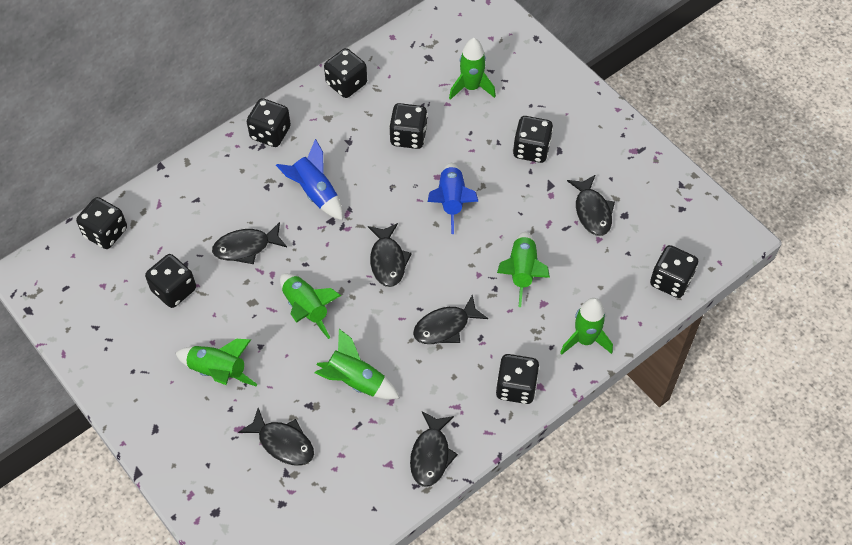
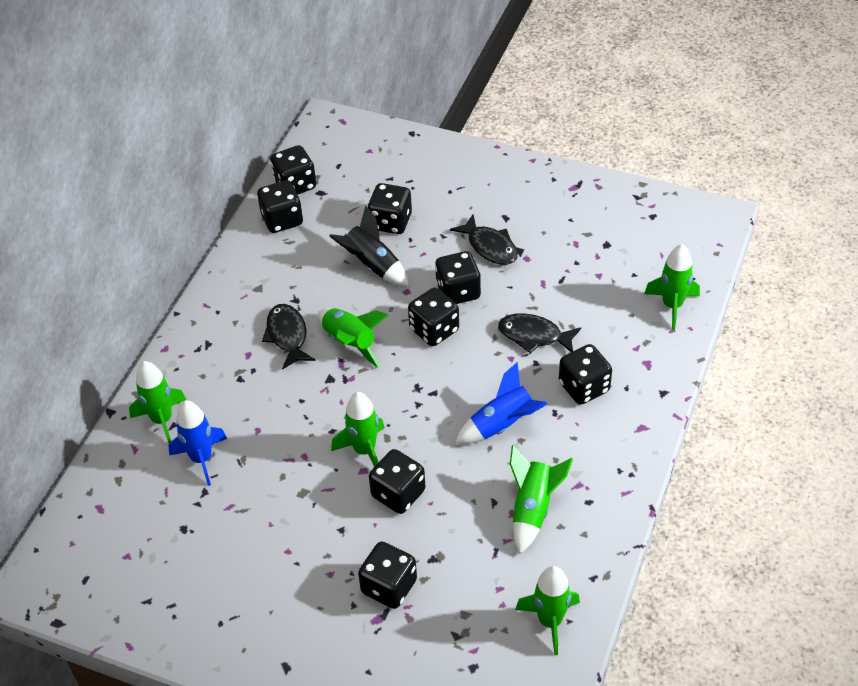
black fish: [212,222,287,264] [238,408,314,466] [368,223,412,287] [410,411,458,487] [413,294,488,344] [567,175,615,236] = 6 -> [262,304,316,370] [450,215,518,265] [498,313,581,354] = 3
black rocket: none = 0 -> [329,205,409,286] = 1

